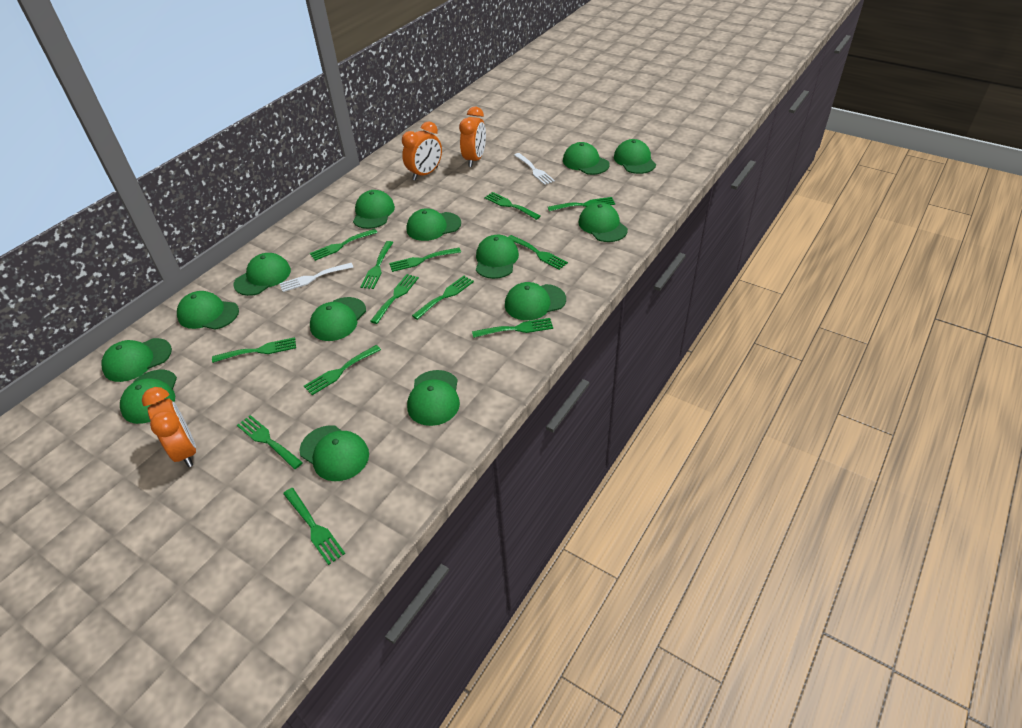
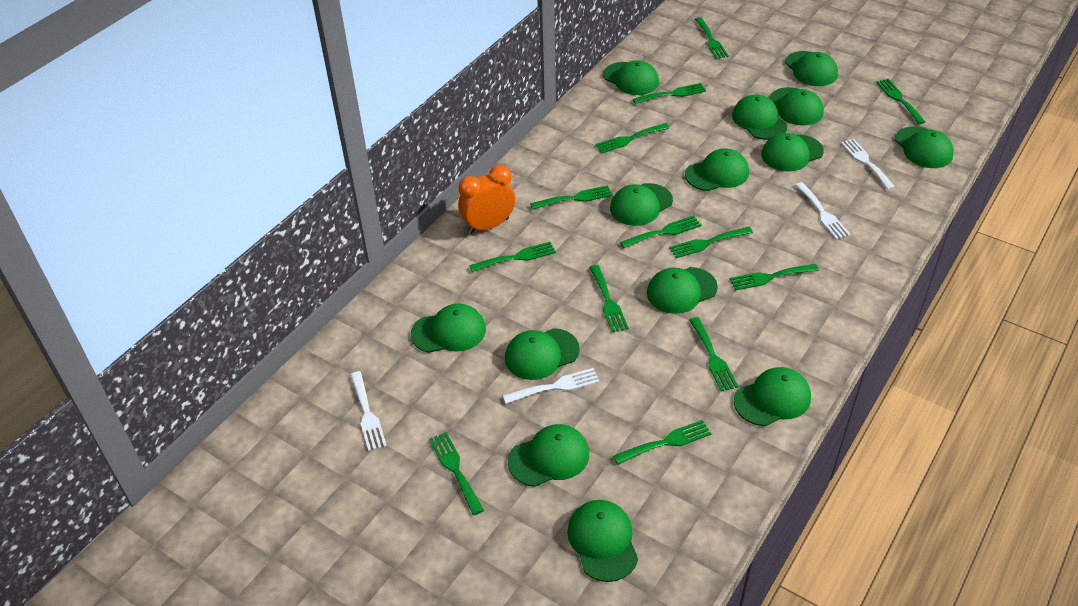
orange clock: [142,387,196,467] [402,121,442,180] [459,107,486,167] = 3 -> [458,165,515,234] = 1
white fork: [280,263,353,292] [514,153,555,185] = 2 -> [350,371,387,451] [503,368,600,404] [795,182,850,239] [841,139,895,190] = 4

